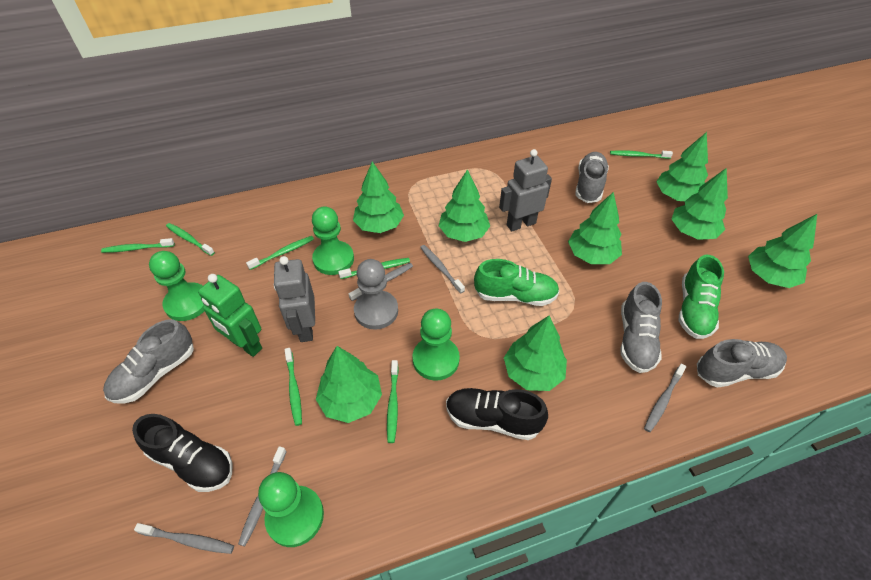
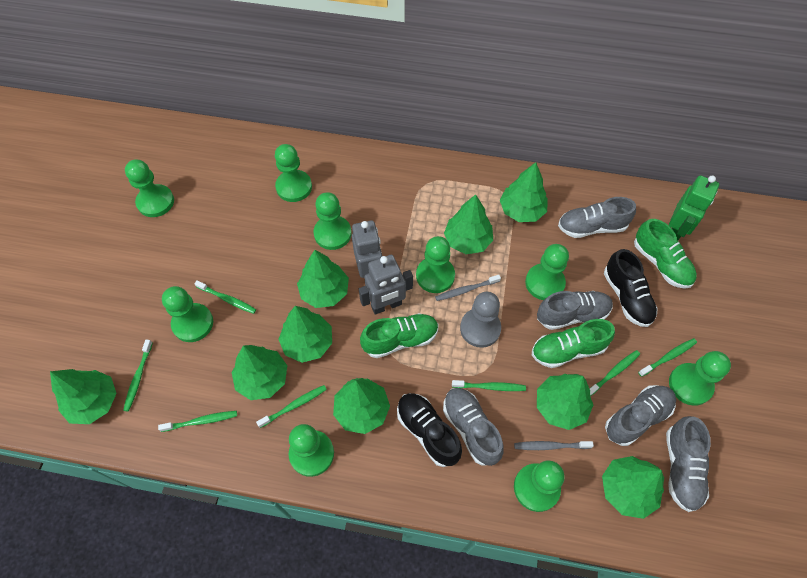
green pawn: [149,251,204,321] [258,472,324,547] [312,207,354,275] [412,309,460,381] = 4 -> [125,159,174,217] [162,286,213,342] [275,144,312,202] [288,424,334,477] [314,192,351,250] [416,236,455,293] [514,461,565,512] [525,244,569,300] [669,351,731,406] = 9
green shoe: [474,259,559,306] [679,255,724,339] = 2 -> [360,313,439,358] [532,319,615,368] [634,219,697,289] = 3
green tree: [316,346,382,423] [353,162,404,233] [439,169,490,242] [504,316,567,391] [568,192,622,264] [656,132,708,201] [672,168,728,240] [748,214,817,288] = 8 -> [50,369,117,424] [232,345,287,400] [278,306,332,363] [297,250,349,308] [333,378,390,434] [444,194,493,254] [500,162,548,222] [537,374,593,430] [602,456,664,519] = 9
grey shoe: [103,319,194,404] [575,152,609,203] [620,282,662,373] [697,339,787,388] = 4 -> [443,388,504,466] [537,291,613,330] [558,197,636,238] [605,385,676,446] [666,416,711,512] = 5
grey toothbrush: [134,523,234,554] [238,446,287,546] [349,263,413,301] [420,245,465,293] [644,364,686,432] = 5 -> [435,275,501,301] [514,441,594,450] = 2

